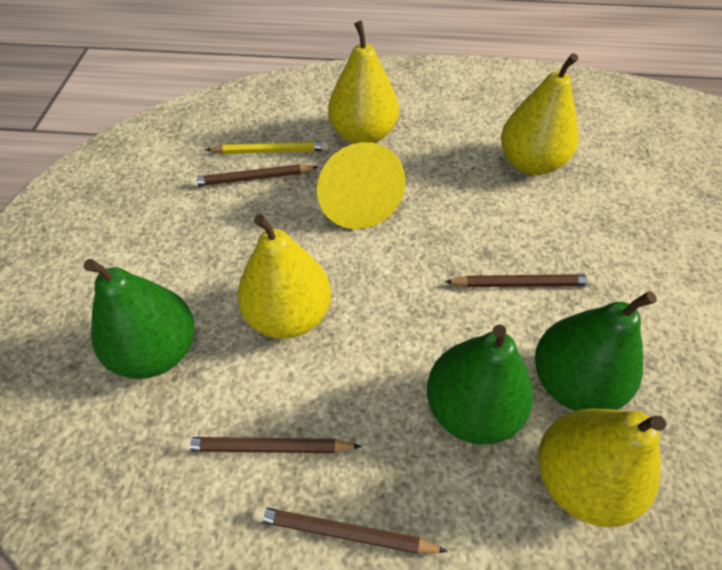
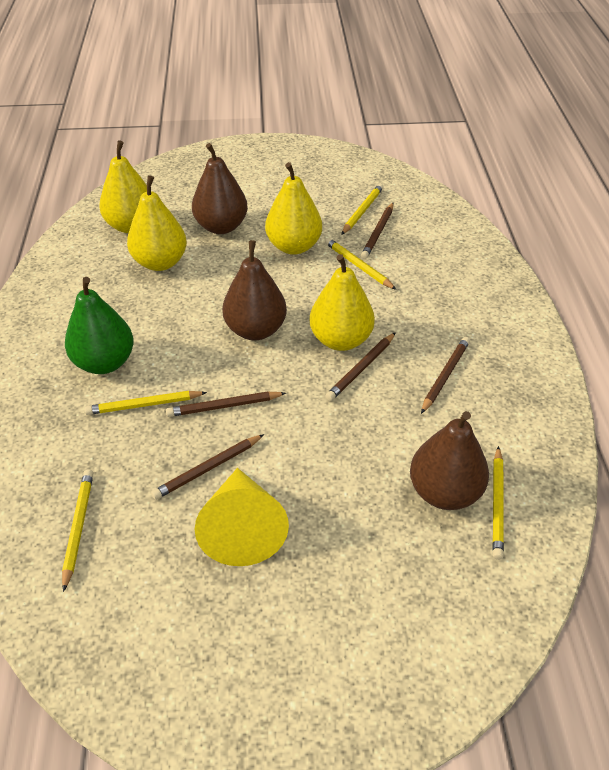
brown pear: none = 0 -> [192,143,248,234] [222,240,287,340] [410,411,489,510] = 3
brown pencil: [180,437,362,453] [189,164,318,187] [252,506,448,554] [445,274,595,287] = 4 -> [151,434,264,500] [166,391,286,417] [326,332,396,401] [361,203,393,259] [421,337,470,414] = 5
green pear: [84,259,195,379] [427,324,533,444] [535,291,657,411] = 3 -> [65,277,134,374] = 1
yellow pencil: [206,141,329,154] = 1 -> [62,470,93,592] [85,391,207,415] [325,238,397,290] [341,184,384,235] [493,446,504,560] = 5

